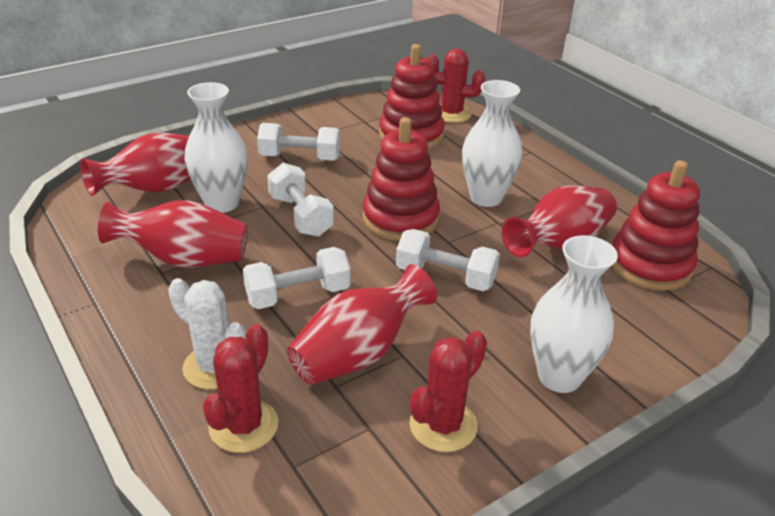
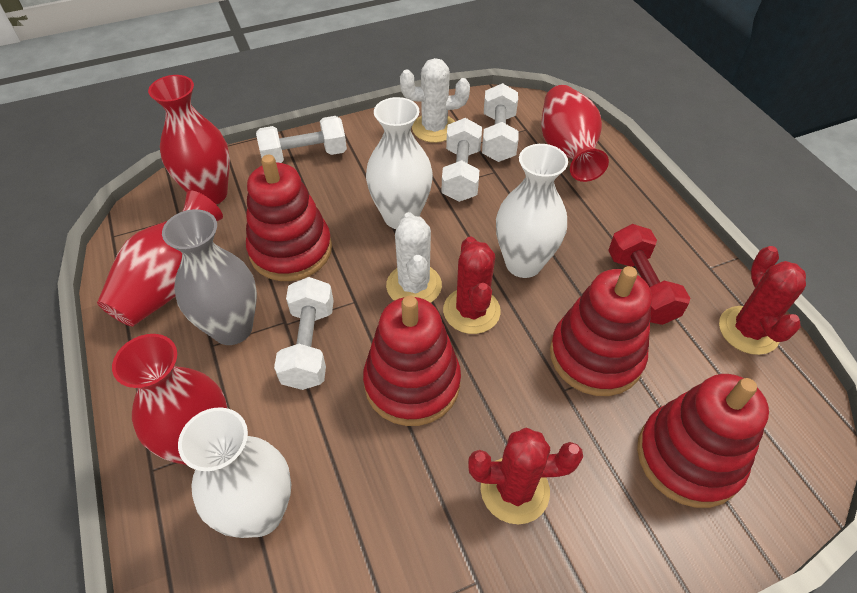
grey vase: none = 0 -> [162,209,257,345] = 1
red dumbbell: none = 0 -> [608,224,690,325] = 1
red stacking toy: [363,117,440,241] [379,44,445,149] [612,160,700,291] = 3 -> [246,155,332,281] [363,296,461,426] [550,266,652,396] [637,374,769,508] = 4
white cactus: [168,278,246,389] = 1 -> [386,212,442,303] [400,58,470,143] = 2

